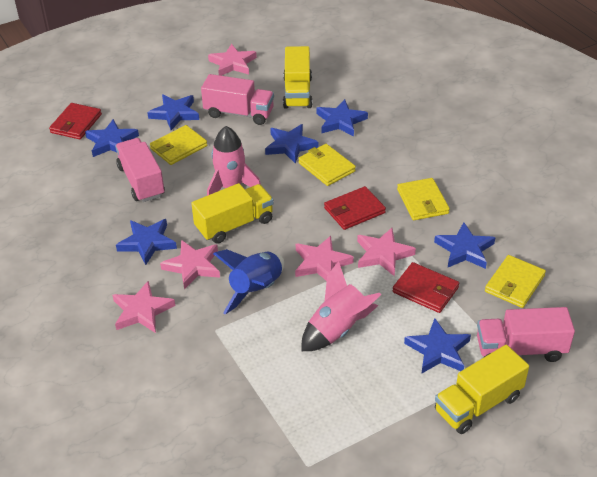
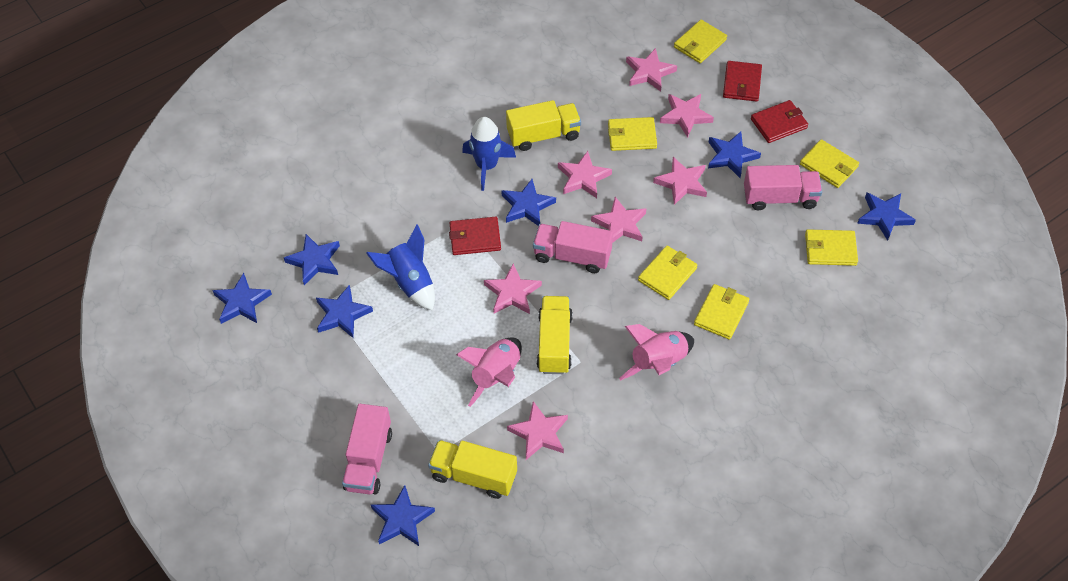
blue rocket: [213,249,284,315] = 1 -> [366,224,435,311] [462,117,516,191] = 2
pink star: [113,281,175,333] [160,240,220,289] [208,44,257,76] [295,236,354,281] [357,228,416,276] = 5 -> [484,264,542,314] [507,401,568,460] [558,151,612,198] [591,197,646,243] [626,48,677,92] [653,157,707,205] [660,94,714,138] = 7
yellow wallet: [150,125,207,165] [298,144,356,186] [397,178,450,220] [485,255,546,308] = 4 -> [608,117,657,151] [638,246,697,300] [674,20,727,63] [694,284,749,340] [800,139,859,188] [805,229,858,266] = 6

